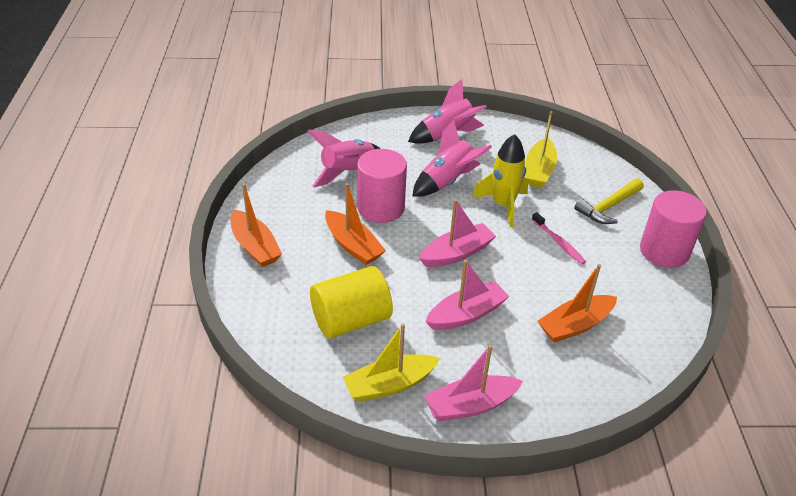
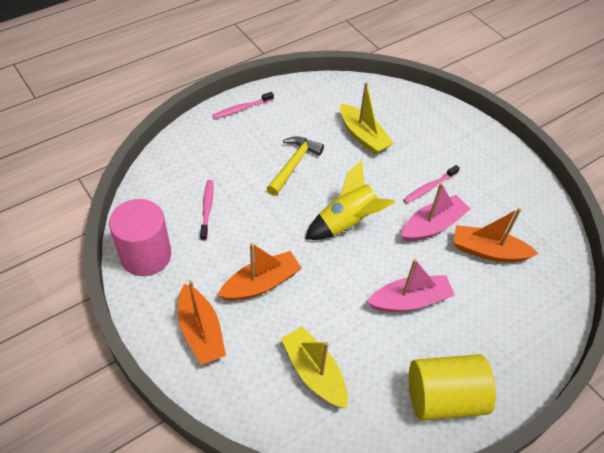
pink boat: [419,199,496,267] [424,345,523,421] [425,260,509,330] = 3 -> [367,259,455,312] [401,183,470,242] = 2
pink cylinder: [357,149,407,223] [640,190,707,268] = 2 -> [109,199,171,276] = 1
pink rocket: [308,130,380,188] [408,79,487,144] [412,119,492,197] = 3 -> none = 0
pink toothbrush: [532,212,586,265] = 1 -> [200,180,214,241] [212,92,274,119] [403,165,460,204] = 3

